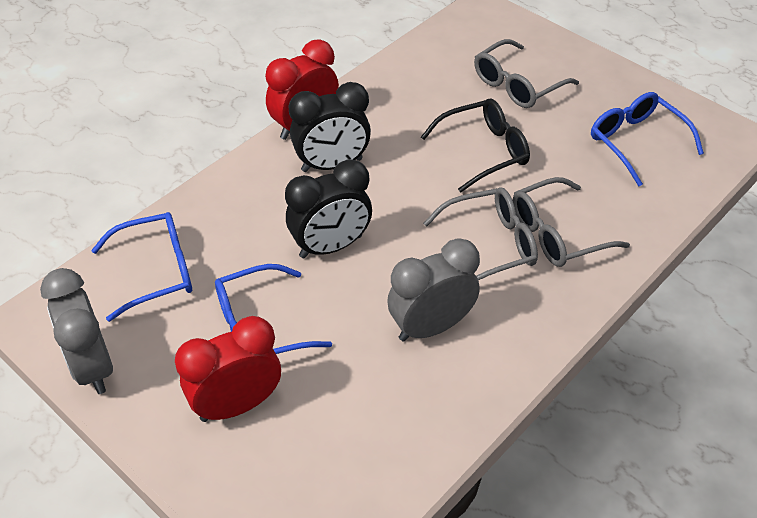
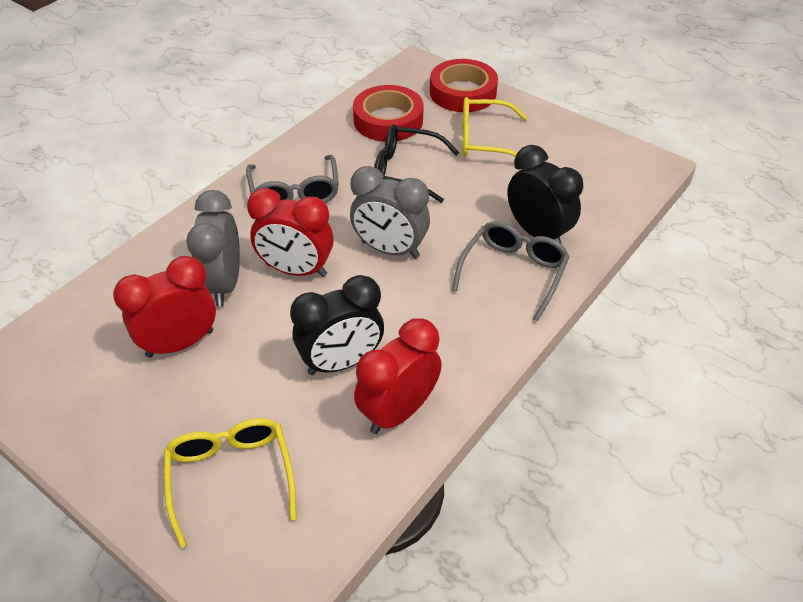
blue glasses: [91,212,192,322] [215,264,332,354] [591,92,704,186] = 3 -> none = 0
grey glasses: [423,187,538,280] [474,39,579,108] [513,177,630,267] = 3 -> [246,155,339,203] [452,221,570,322] = 2
red clock: [175,316,281,422] [265,39,339,140] = 2 -> [113,256,216,358] [247,188,333,277] [354,318,442,434] = 3
red tape: none = 0 -> [353,85,424,142] [430,59,498,112] = 2
yellow glasses: none = 0 -> [164,418,296,548] [462,97,528,157] = 2

